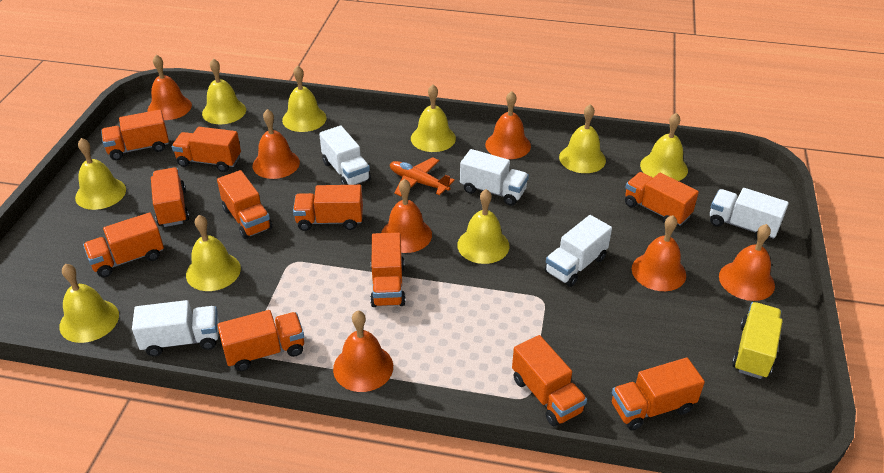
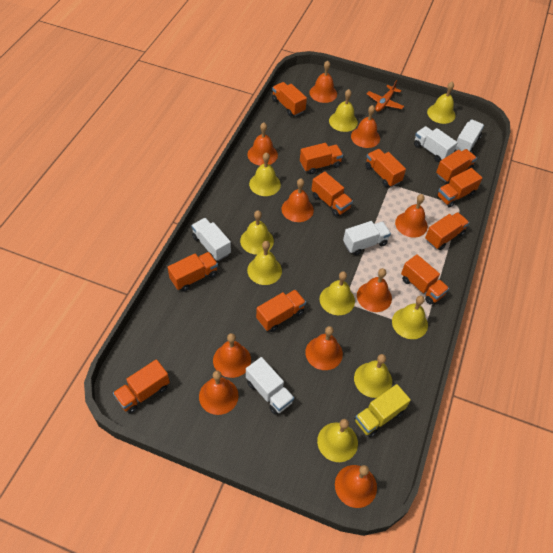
orange bell: [147,55,192,120] [253,109,300,179] [333,311,393,392] [381,179,432,253] [485,91,531,159] [632,215,686,291] [719,224,775,301] = 7 -> [199,371,239,415] [213,333,251,378] [248,123,278,166] [281,179,314,222] [305,326,343,370] [309,61,337,103] [335,465,377,508] [351,105,380,148] [357,268,392,312] [395,194,428,238] = 10

